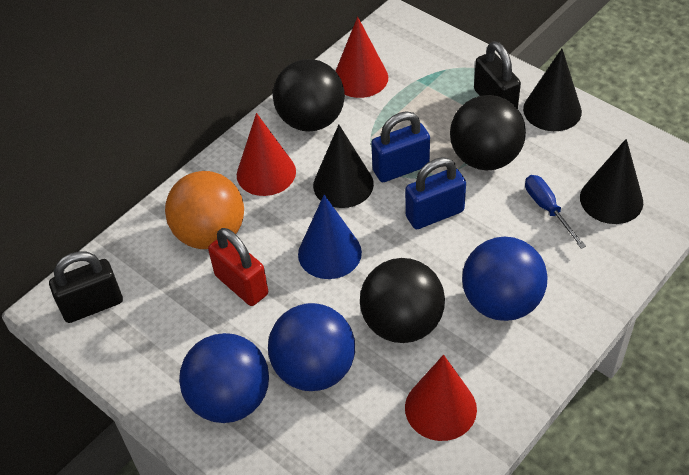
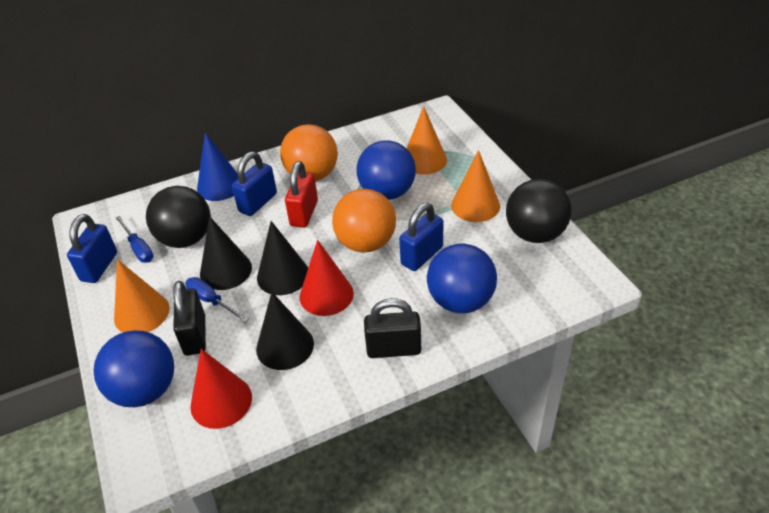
black ball: [273,59,345,132] [360,258,445,343] [450,95,526,171] = 3 -> [146,186,211,248] [506,179,572,243] = 2
blue padlock: [371,111,430,182] [405,157,466,229] = 2 -> [67,214,117,283] [232,152,277,216] [399,203,443,271] = 3
blue screwdriver: [525,175,586,249] = 1 -> [116,216,154,263] [185,277,249,322] = 2
orange ball: [165,171,244,249] = 1 -> [280,124,338,181] [332,189,396,253] = 2
orange cone: none = 0 -> [114,259,169,332] [406,106,447,175] [451,150,500,222] = 3
red cone: [237,113,296,196] [336,17,388,98] [405,355,477,441] = 3 -> [191,349,252,429] [300,240,354,316] = 2

